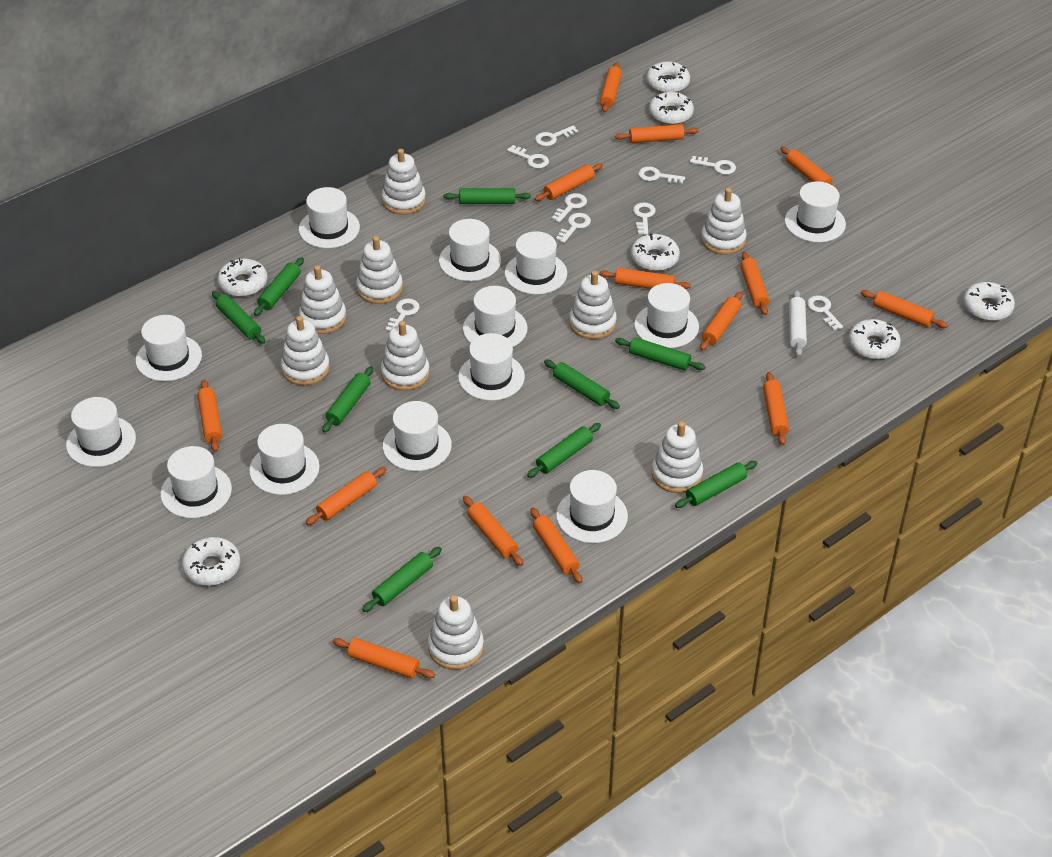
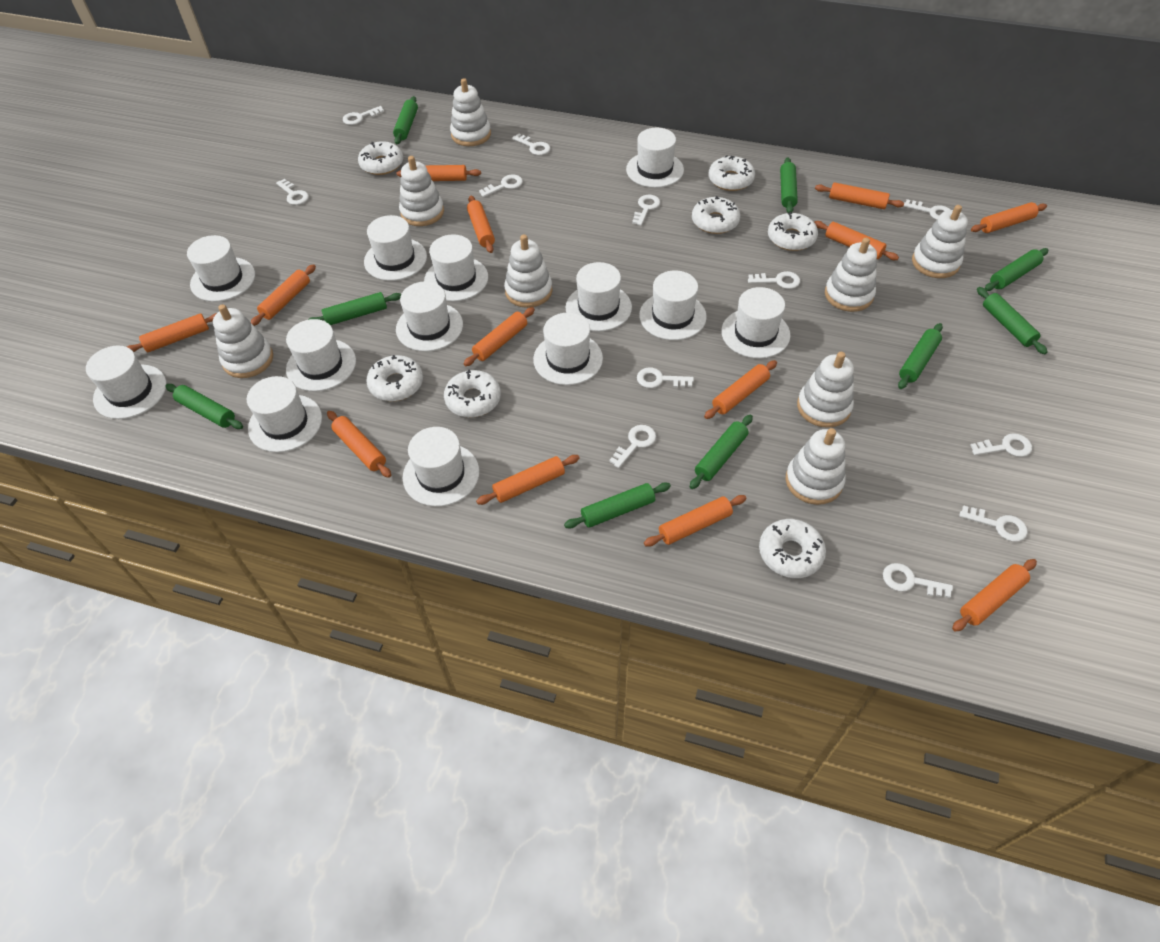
orange rolling pin: [197,380,222,452] [306,467,387,525] [333,638,435,678] [463,496,523,566] [530,508,582,583] [535,163,603,201] [599,268,691,289] [600,62,622,112] [615,124,698,143] [700,291,743,351] [740,252,769,315] [763,372,789,445] [780,146,839,192] [861,290,948,328] = 14 -> [127,313,217,352] [251,264,316,326] [327,411,391,478] [397,165,481,181] [464,307,535,366] [467,196,495,253] [476,455,579,505] [644,495,747,547] [704,360,777,419] [814,221,899,260] [815,182,904,209] [952,559,1037,632] [971,202,1047,233] = 13
white key: [385,298,420,331] [507,145,549,168] [535,125,578,146] [552,193,587,223] [556,213,591,243] [633,202,656,235] [638,166,685,184] [690,156,736,175] [807,295,843,330] = 9 -> [276,179,309,205] [343,106,384,125] [479,175,523,197] [512,133,550,155] [609,425,656,468] [632,194,660,226] [637,367,694,388] [748,271,800,289] [883,563,953,598] [904,199,951,220] [960,505,1028,542] [970,433,1032,457] = 12
white rolling pin: [789,290,807,357] = 1 -> none = 0
white stacking toy: [281,316,330,386] [299,265,346,334] [356,236,403,304] [381,321,430,391] [382,149,426,215] [428,595,484,670] [569,271,617,339] [652,421,703,493] [701,188,747,254] = 9 -> [213,304,273,378] [399,156,444,226] [450,78,491,146] [504,234,552,308] [785,428,846,505] [797,352,854,428] [825,238,877,312] [912,205,968,278] = 8

